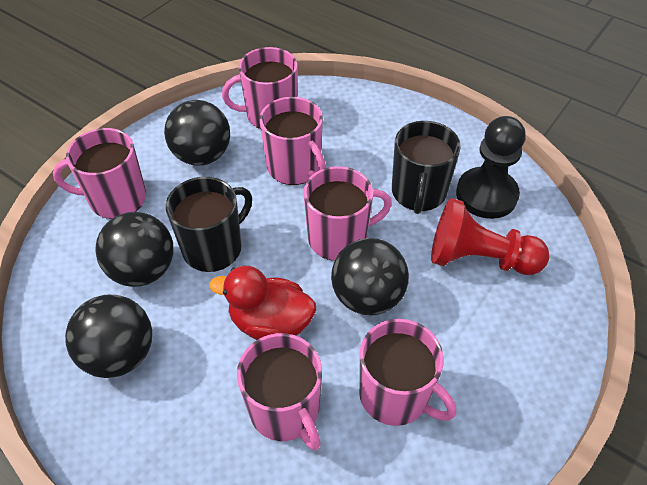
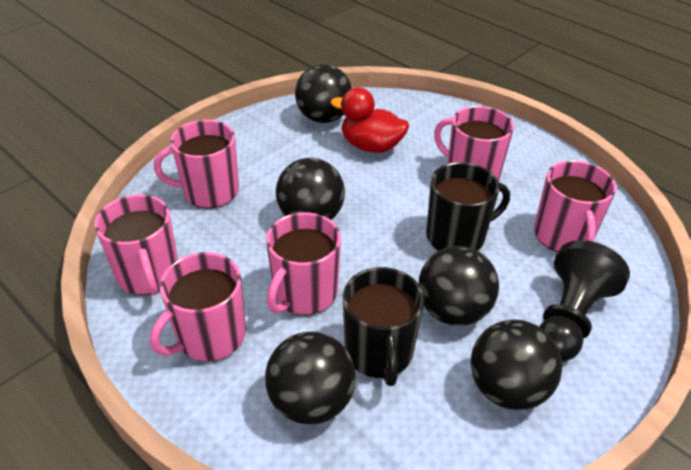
black ball: [65,295,152,378] [95,212,173,287] [164,100,230,166] [331,238,409,315] = 4 -> [265,332,356,425] [276,158,345,220] [295,64,352,123] [419,246,499,326] [470,320,562,410] = 5
red pawn: [431,198,549,275] = 1 -> none = 0

